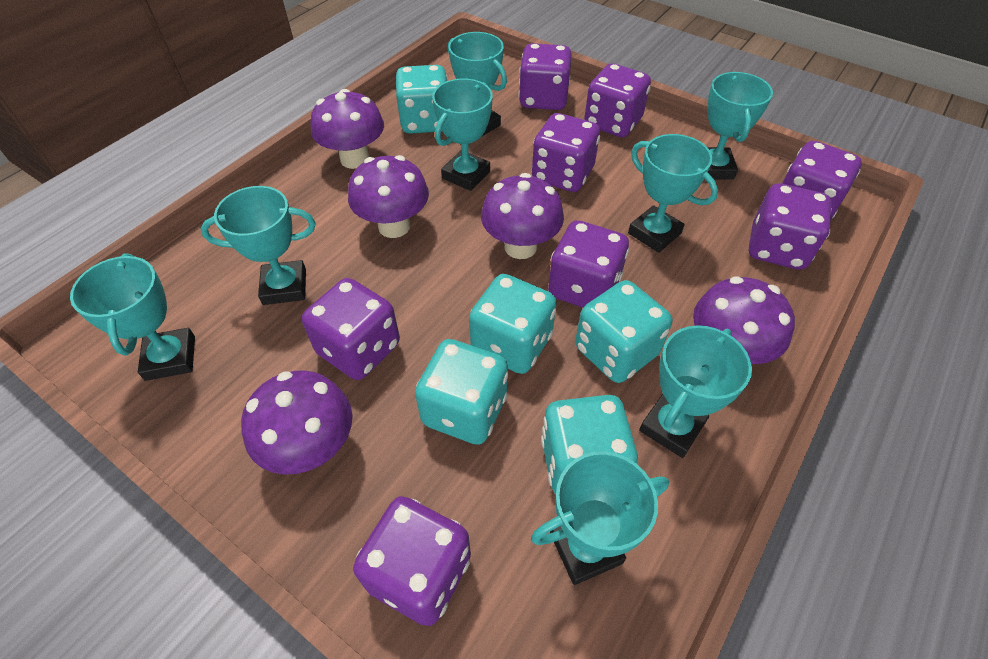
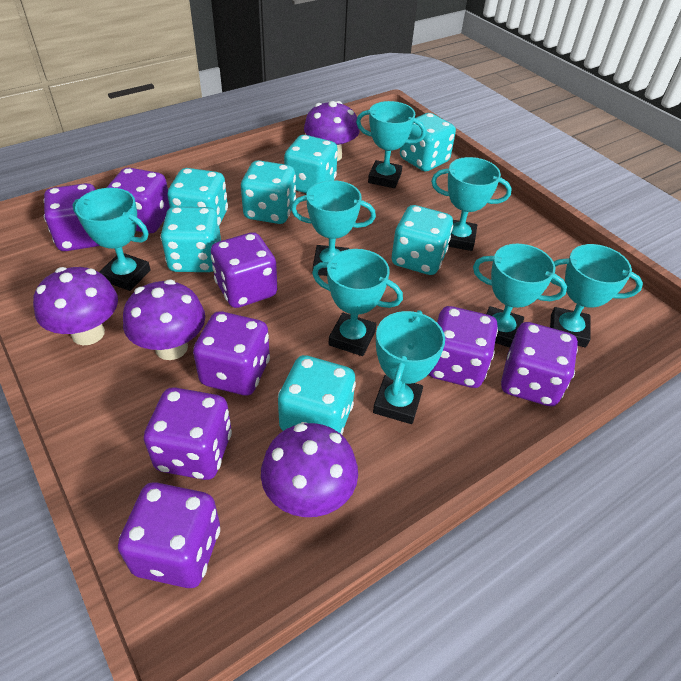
purple mushroom: [241,370,353,475] [311,89,384,169] [348,155,429,238] [481,173,564,259] [693,277,795,364] = 5 -> [33,267,118,345] [123,280,205,360] [261,423,358,517] [304,101,360,161] = 4
turquoise dice: [396,65,448,134] [415,339,508,445] [469,274,557,374] [541,395,638,495] [575,280,672,383] = 5 -> [160,207,221,272] [167,168,228,226] [241,160,296,224] [278,355,356,435] [284,135,338,193] [392,205,453,275] [400,113,456,171] = 7

